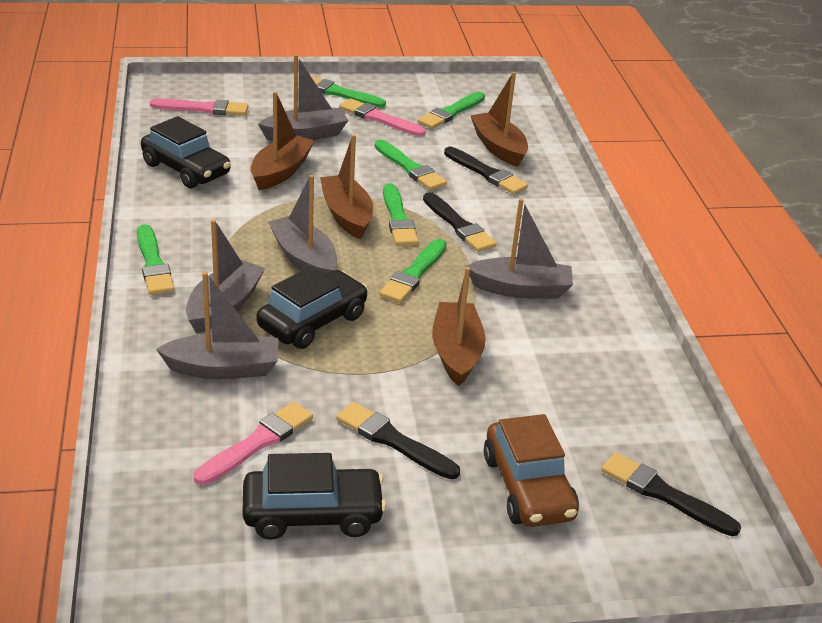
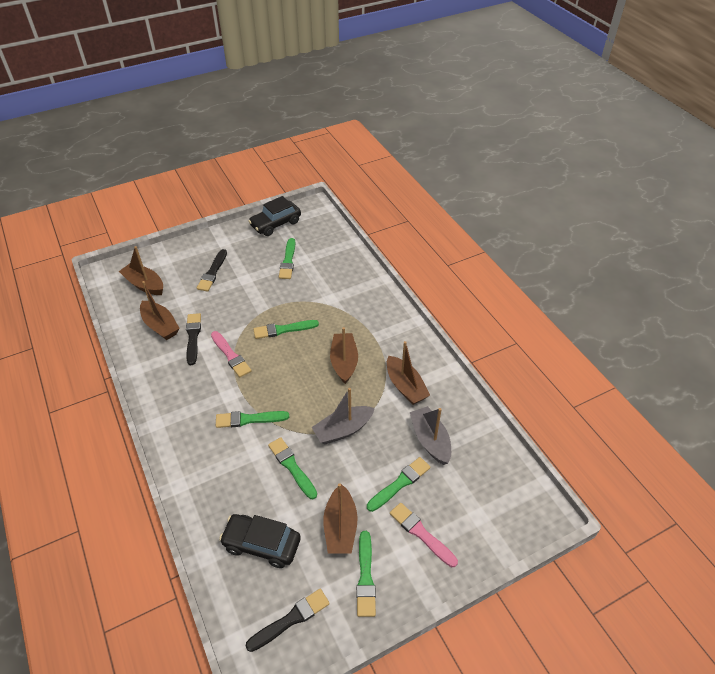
black brush: [336,402,460,479] [423,192,497,252] [444,147,528,194] [601,452,741,536] = 4 -> [186,313,201,365] [197,249,227,291] [246,589,330,652] = 3
black car: [141,116,231,188] [243,453,386,540] [257,267,368,349] = 3 -> [219,514,301,568] [248,196,301,236] = 2
brown boat: [251,91,315,190] [320,134,373,239] [432,267,486,386] [470,72,528,167] = 4 -> [119,246,163,295] [140,281,180,340] [323,483,358,554] [330,327,358,384] [387,341,430,405] = 5
brown car: [484,414,579,527] = 1 -> none = 0
grey boat: [156,272,278,379] [186,219,265,333] [258,54,349,141] [268,175,337,275] [465,198,573,299] = 5 -> [312,388,375,444] [410,406,451,465] = 2
pink brush: [150,98,249,116] [194,402,313,485] [339,98,425,136] = 3 -> [211,331,252,377] [390,503,458,567] = 2

